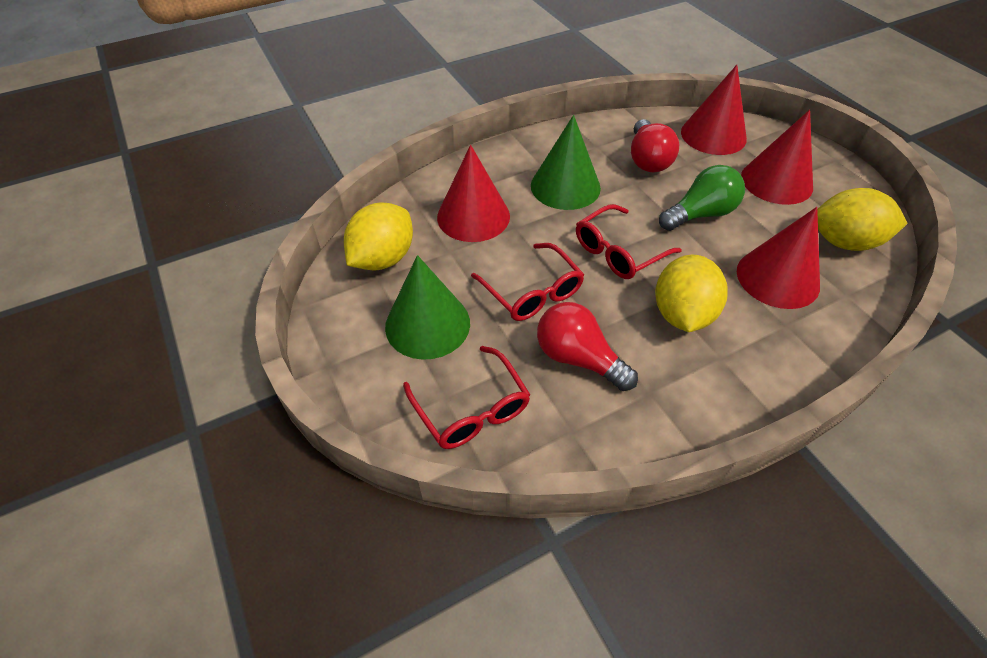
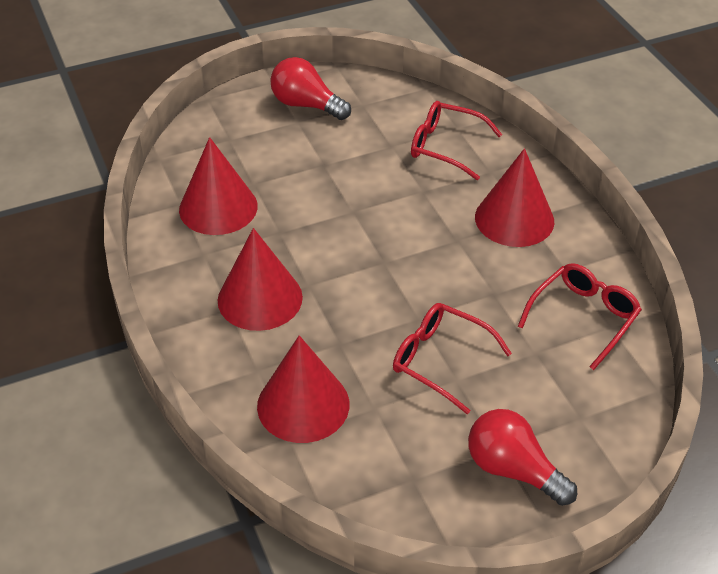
green cone: [385,255,470,360] [531,115,601,210] = 2 -> none = 0
green light bulb: [659,165,745,231] = 1 -> none = 0
yellow lemon: [344,203,413,270] [655,255,728,332] [817,188,908,251] = 3 -> none = 0

